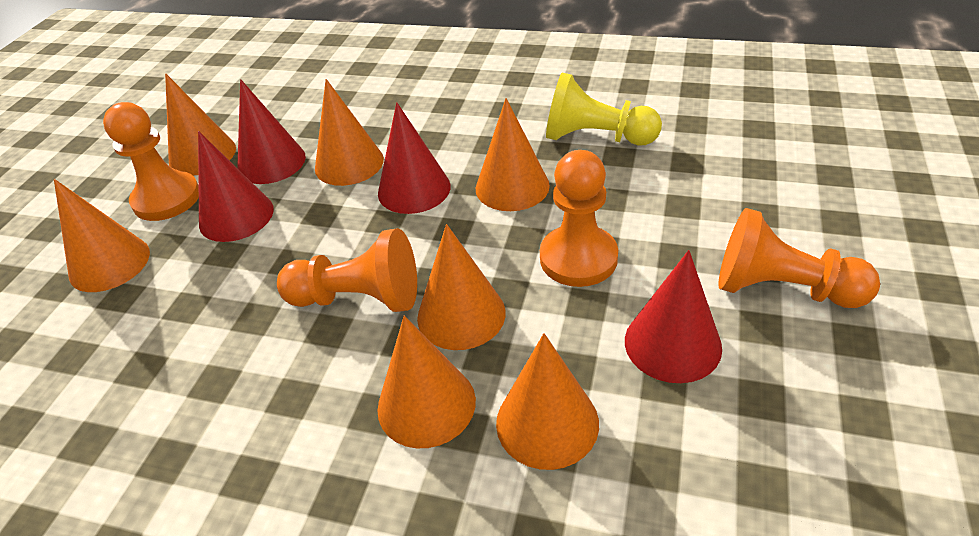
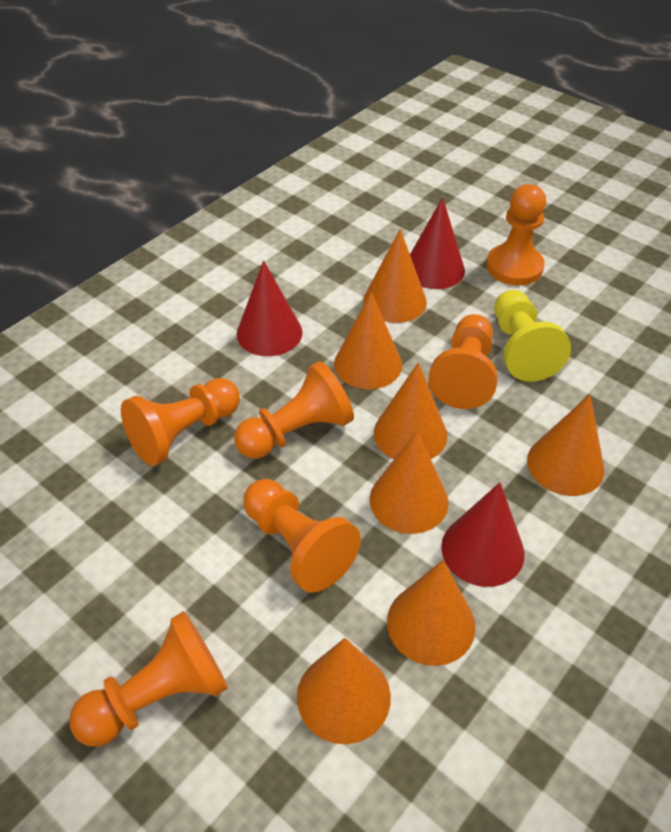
orange pawn: [103,102,199,221] [277,228,417,312] [540,150,618,287] [718,208,880,308] = 4 -> [70,611,228,747] [121,378,240,466] [234,361,354,459] [243,479,361,593] [428,314,498,409] [486,184,546,286] = 6
red cone: [198,131,274,242] [237,79,306,184] [378,102,450,214] [625,250,722,383] = 4 -> [237,261,303,356] [410,197,465,289] [441,482,525,587] = 3

